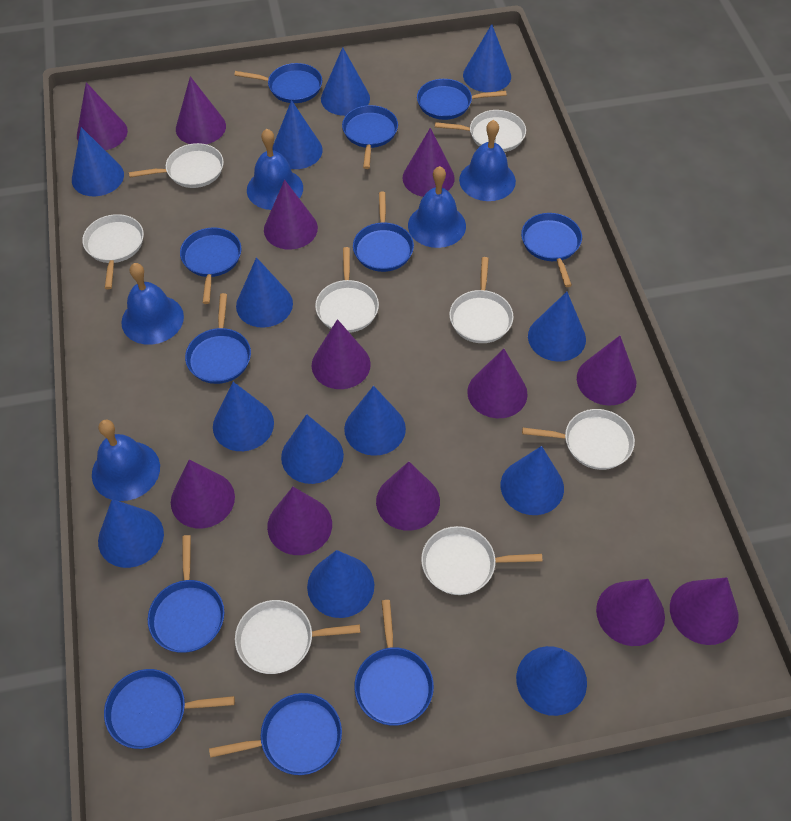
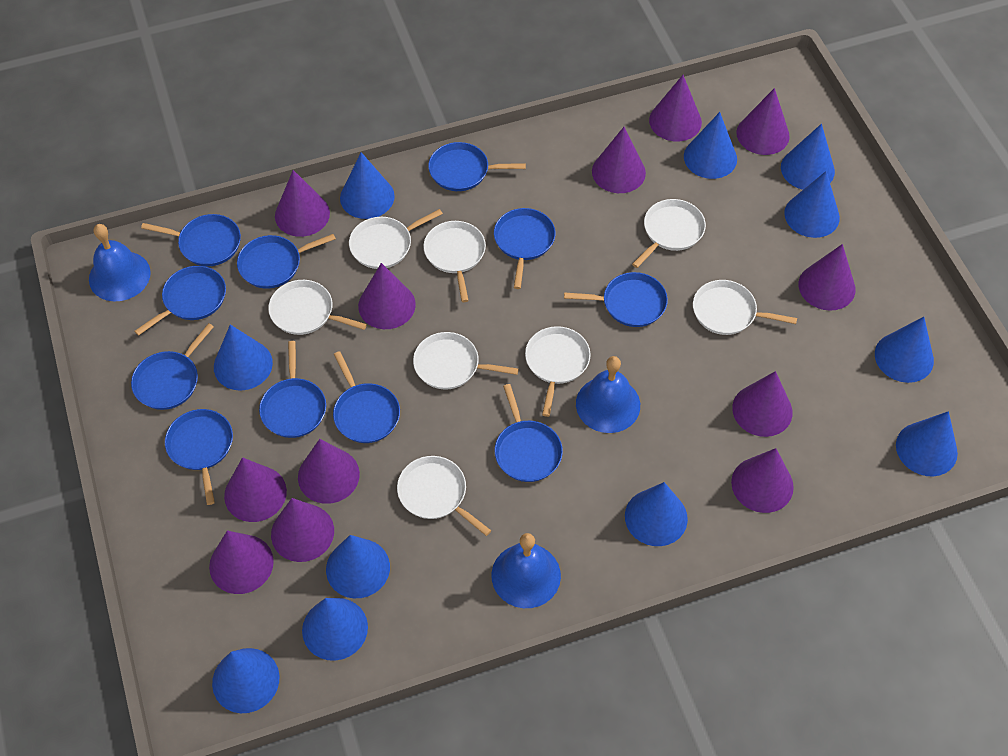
blue bell: [92,419,160,501] [121,263,184,345] [247,129,303,210] [408,166,466,248] [459,120,516,201] = 5 -> [89,224,151,301] [492,533,561,608] [576,356,640,433] = 3
blue cone: [72,127,124,196] [98,499,164,568] [213,382,274,451] [236,257,293,328] [273,100,323,169] [281,414,344,484] [307,550,374,618] [321,47,370,116] [344,386,406,456] [463,24,511,92] [501,446,564,515] [516,646,587,716] [528,292,586,362] = 13 -> [212,648,279,713] [214,325,273,390] [302,598,368,661] [326,535,390,598] [340,152,395,219] [625,482,688,546] [684,112,737,179] [781,124,835,190] [784,171,840,238] [875,317,934,383] [896,411,958,476] = 11

